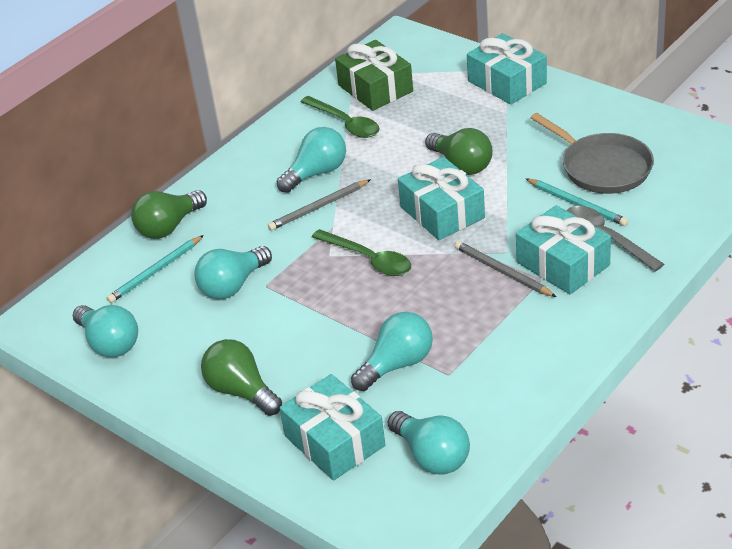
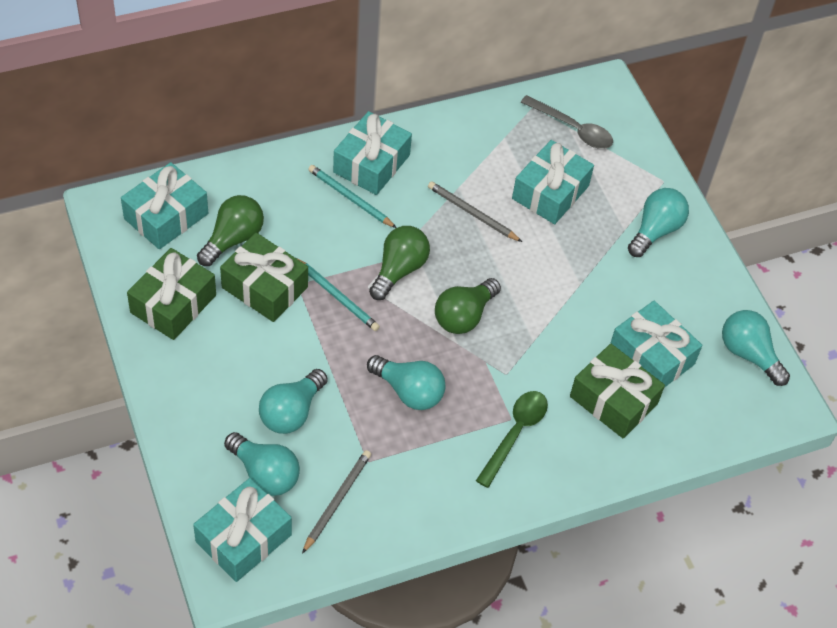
green gift: [335,40,413,111] = 1 -> [127,248,216,340] [220,233,308,322] [570,344,665,439] = 3
green spoon: [300,96,379,138] [312,229,411,276] = 2 -> [476,391,548,488] = 1
grey pan: [531,113,654,194] = 1 -> none = 0
turquoise gift: [279,374,385,481] [398,157,485,240] [467,33,547,105] [516,205,611,294] = 4 -> [121,162,208,249] [193,478,292,582] [333,111,412,195] [512,140,594,224] [610,301,702,388] = 5

